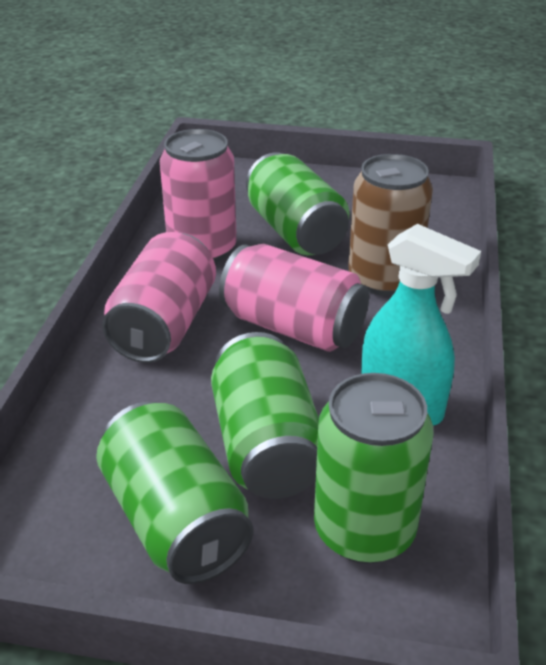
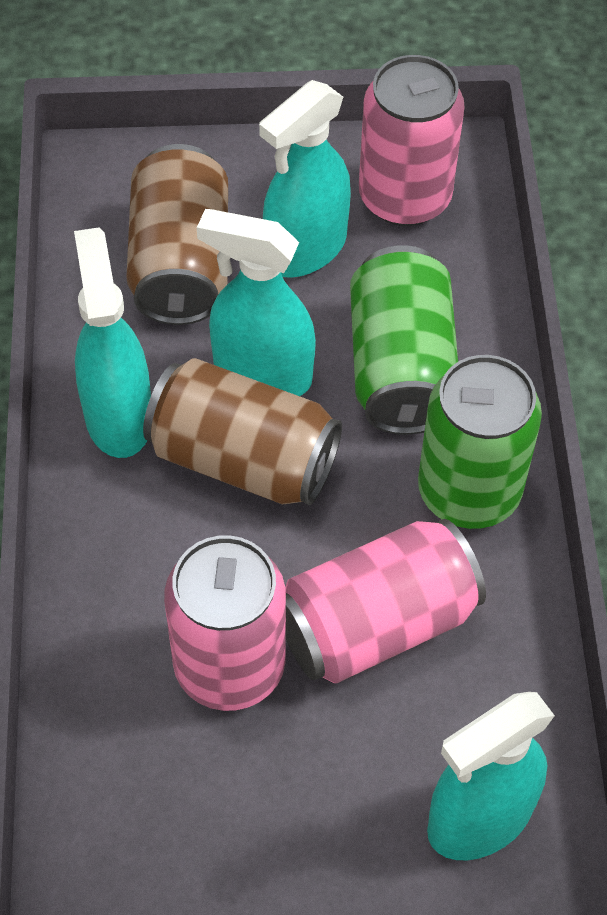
brown can: [348,154,433,296] = 1 -> [126,144,228,325] [143,358,342,505] = 2
green can: [96,402,253,584] [211,332,319,499] [246,152,349,255] [314,373,434,564] = 4 -> [350,245,458,435] [418,355,542,529] = 2
turquoise spray bottle: [361,224,481,426] = 1 -> [74,228,151,458] [197,209,316,396] [259,80,351,278] [427,692,555,860] = 4

